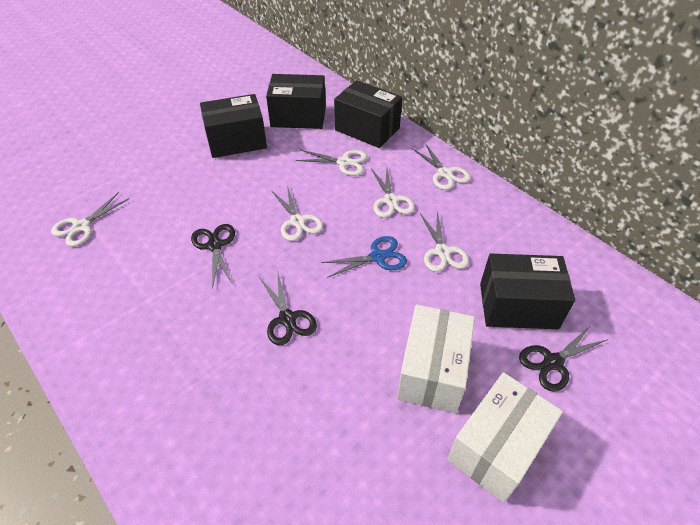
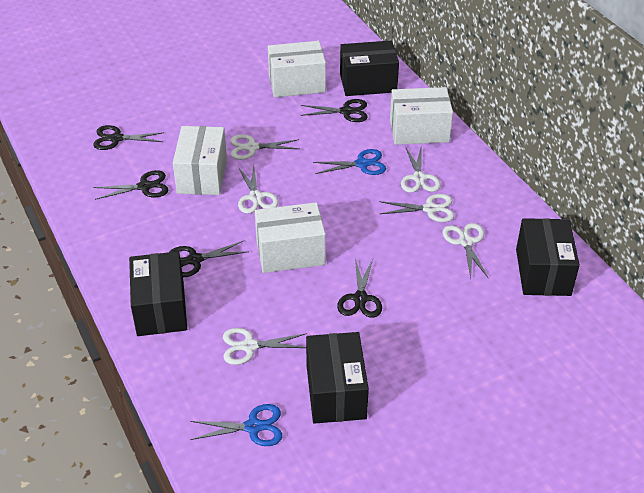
black scissors: [191,224,235,289] [259,273,317,345] [519,325,608,392] = 3 -> [93,125,165,150] [93,170,168,200] [170,241,249,277] [301,99,367,122] [337,258,382,318] = 5
blue scissors: [321,236,407,278] = 1 -> [190,404,282,446] [313,149,386,175] = 2
white box: [397,305,475,413] [447,372,563,503] = 2 -> [173,126,227,195] [255,202,325,273] [268,41,326,97] [390,87,453,145] = 4

